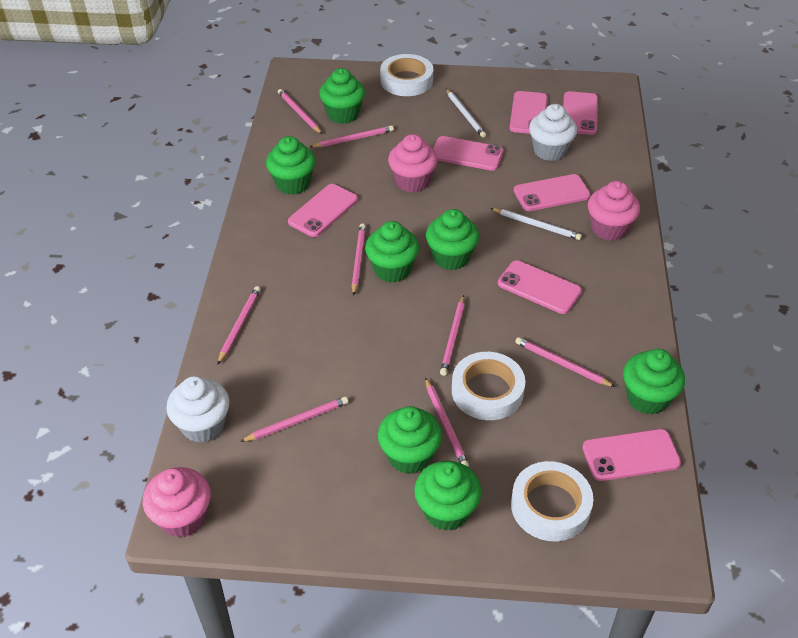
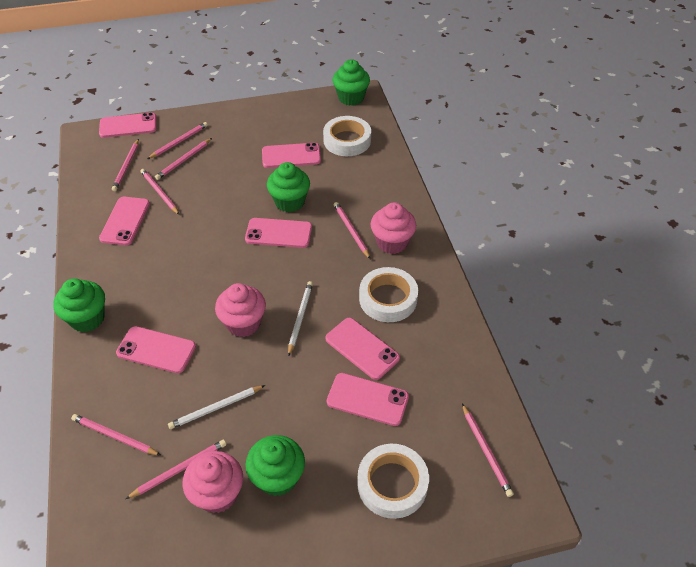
green cupcake: [266,136,316,195] [319,68,365,124] [365,221,419,283] [378,406,442,474] [414,461,482,531] [426,209,479,270] [623,349,685,414] = 7 -> [53,278,105,332] [245,435,305,496] [267,162,310,212] [333,59,370,106] = 4
white cupcake: [166,376,230,443] [529,104,577,161] = 2 -> none = 0

